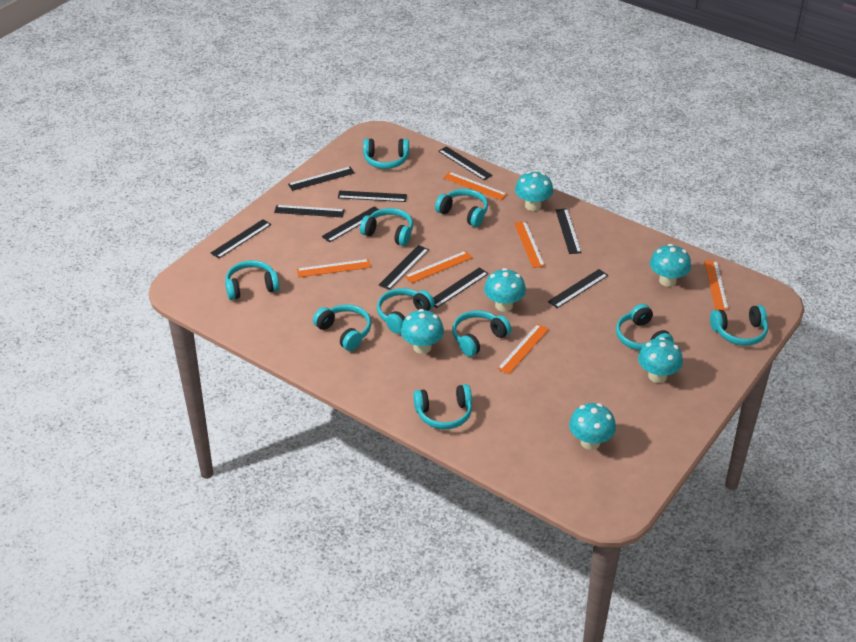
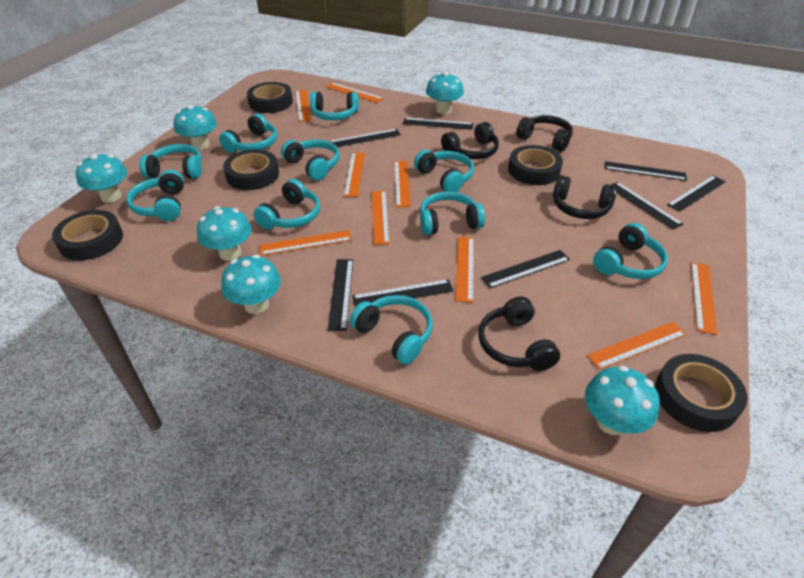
black headphones: none = 0 -> [441,122,499,159] [478,296,560,371] [516,115,573,151] [553,175,617,219] = 4
black ruler: [211,219,271,258] [274,205,345,218] [288,167,355,191] [322,206,379,242] [338,191,407,202] [379,245,429,290] [433,267,489,308] [438,146,492,180] [548,269,608,308] [556,209,582,254] = 10 -> [328,259,353,331] [329,129,401,147] [352,279,453,307] [403,118,473,130] [481,250,570,288] [604,161,687,181] [611,182,683,229] [667,176,726,212] = 8
black tape: none = 0 -> [52,210,123,261] [223,149,279,190] [247,82,293,113] [508,145,563,185] [655,354,748,432] = 5
orange ruler: [297,259,371,277] [405,251,473,283] [443,172,507,200] [497,324,549,374] [514,221,545,268] [704,261,729,310] = 6 -> [259,230,352,256] [295,90,311,122] [326,83,384,103] [344,152,365,197] [372,191,390,245] [394,161,411,207] [455,237,474,303] [587,322,687,370] [691,262,717,335] = 9

